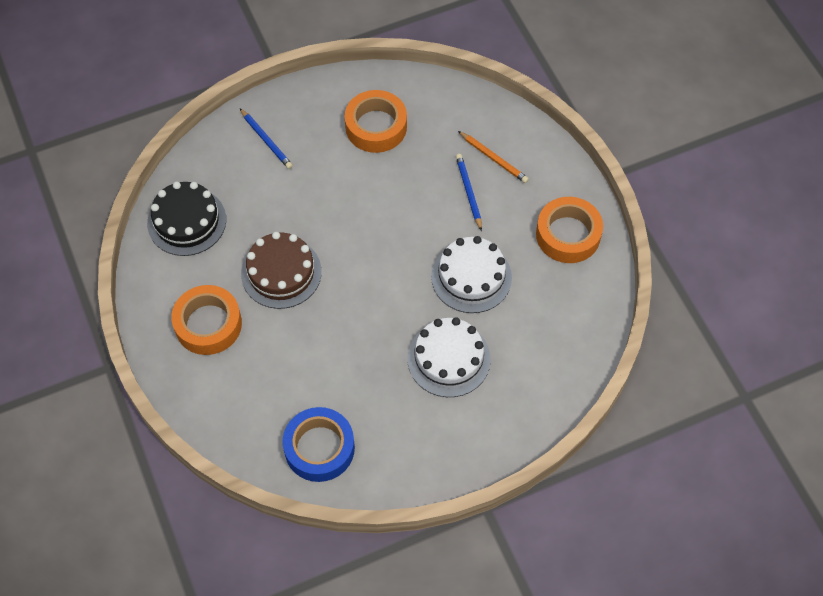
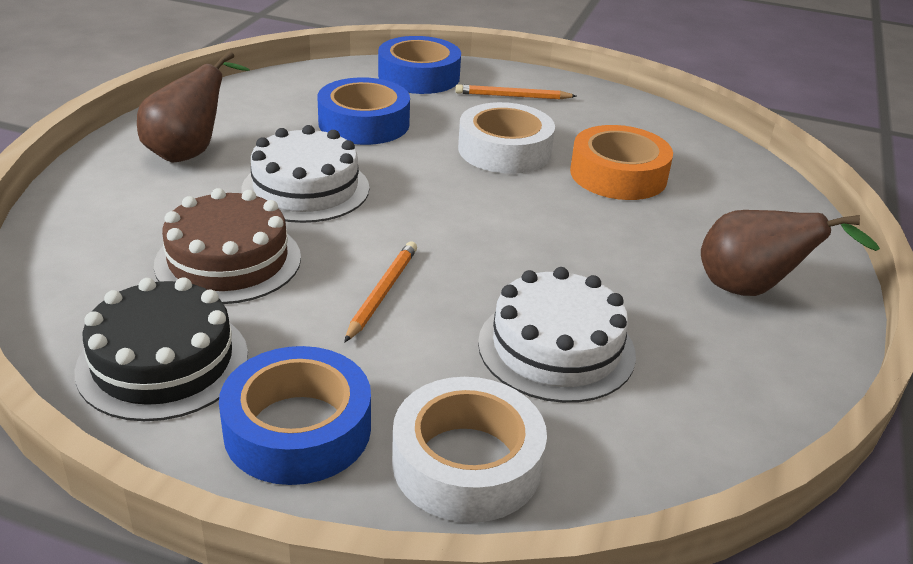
blue pencil: [240,108,293,169] [456,154,482,231] = 2 -> none = 0
blue tape: [283,407,355,482] = 1 -> [219,346,371,485] [318,77,410,145] [378,36,461,94] = 3
brown pear: none = 0 -> [137,51,250,163] [701,210,880,296] = 2
orange pencil: [458,131,529,183] = 1 -> [344,242,417,342] [455,84,577,100] = 2
orange tape: [171,285,242,355] [345,90,407,153] [536,197,603,263] = 3 -> [570,125,673,200] = 1
white tape: none = 0 -> [392,377,547,523] [458,102,555,174] = 2

